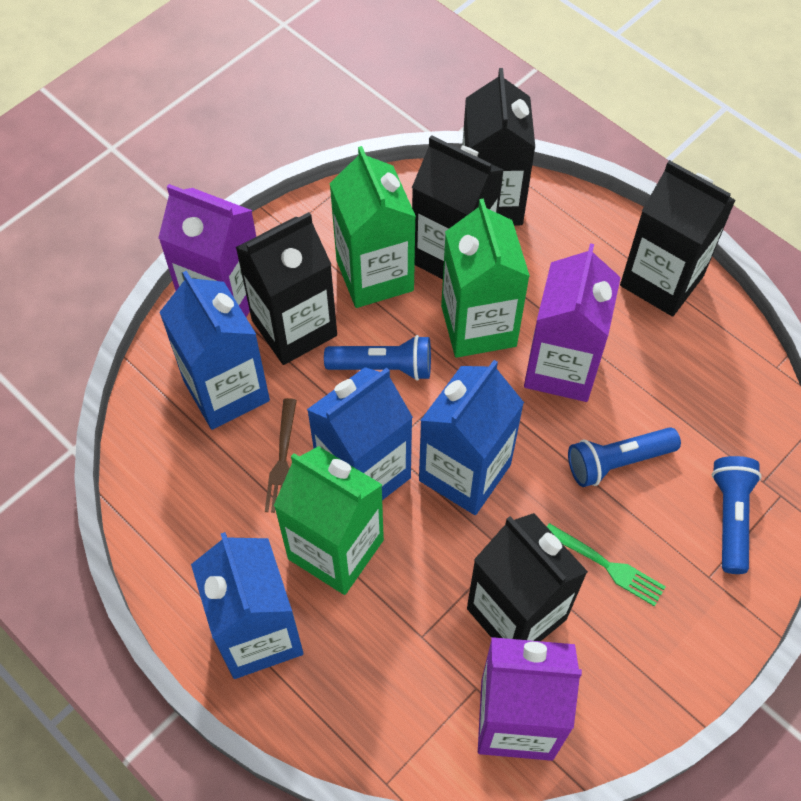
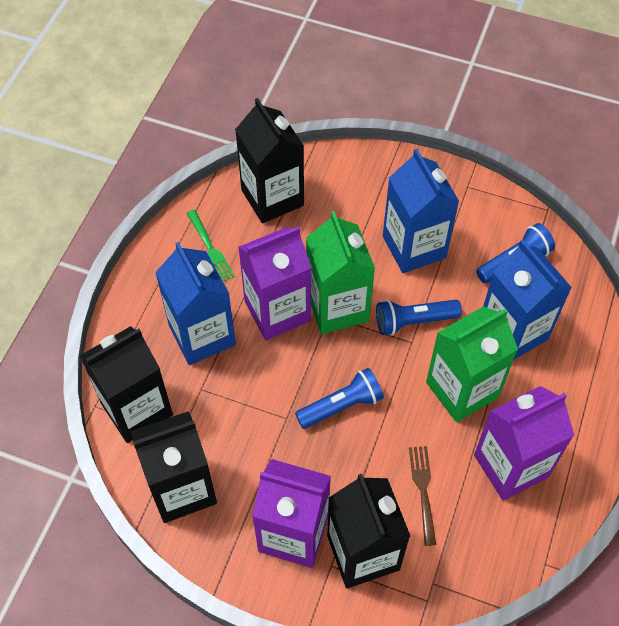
black carton: [235,212,337,365] [412,135,504,279] [462,68,535,225] [467,513,588,641] [620,160,736,317] = 5 -> [80,326,173,443] [131,411,217,523] [235,98,304,223] [327,474,410,588] = 4
blue carton: [159,271,270,430] [191,532,303,679] [307,367,413,500] [419,360,524,515] = 4 -> [155,242,236,365] [383,149,459,273] [483,240,572,360] = 3
green carton: [274,446,384,595] [329,146,416,308] [441,198,530,358] = 3 -> [306,211,375,334] [426,307,518,422] = 2

